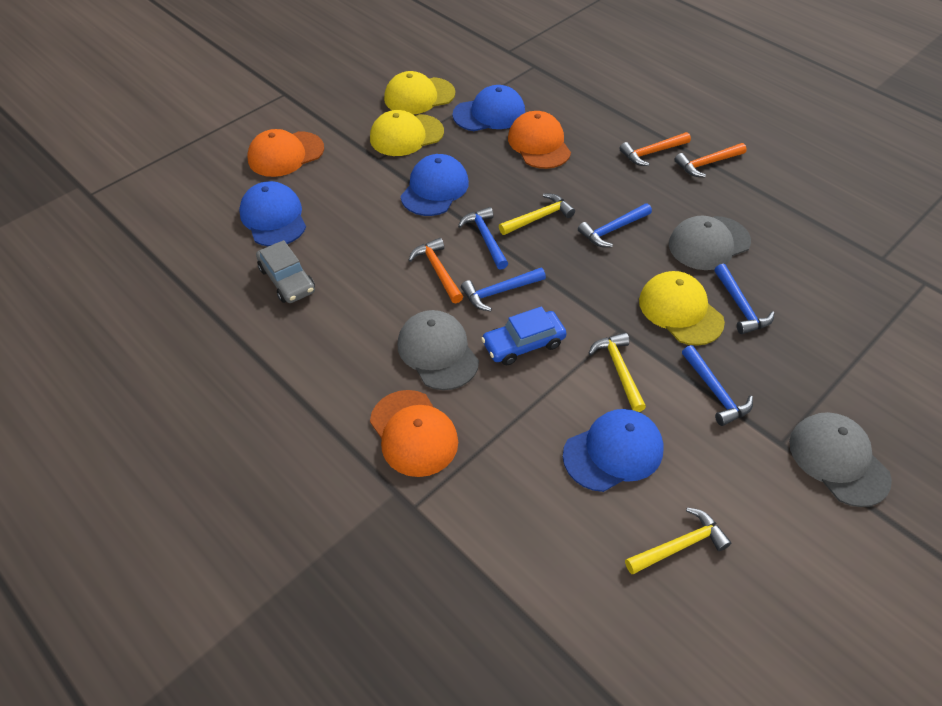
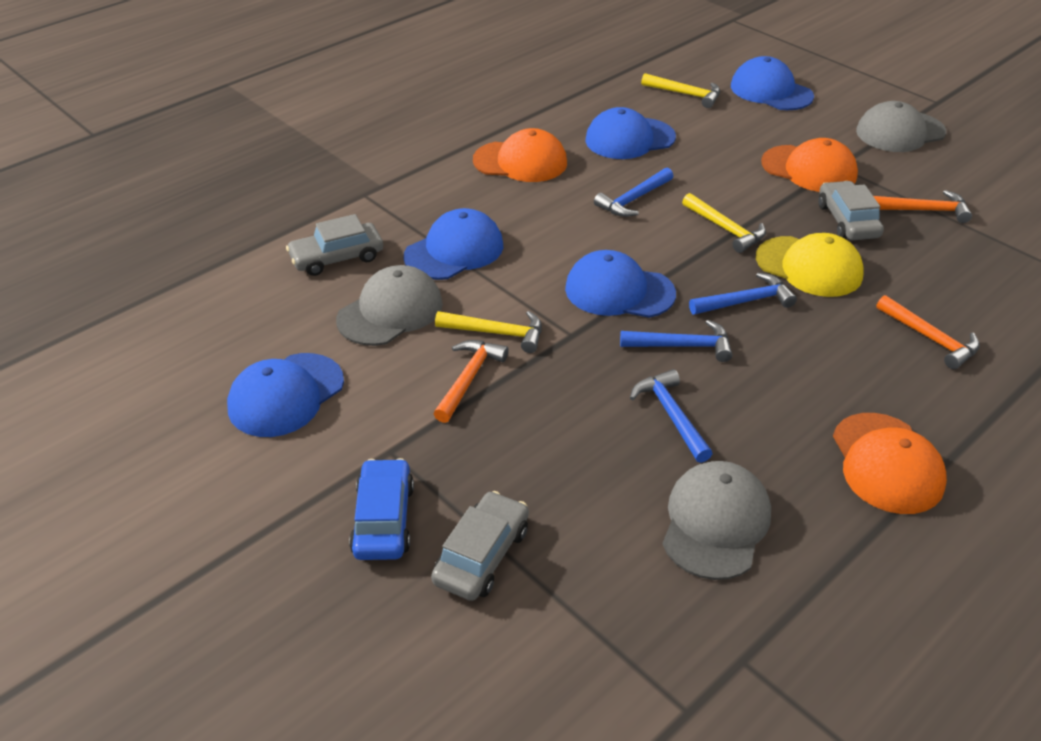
blue cap: [239,181,306,246] [400,154,469,216] [453,85,525,131] [563,409,664,492] = 4 -> [227,353,344,437] [404,208,503,280] [565,250,676,318] [585,107,676,159] [731,56,814,110] = 5
blue hammer: [458,207,508,270] [461,268,546,311] [578,203,652,247] [682,345,753,426] [714,264,775,334] = 5 -> [594,168,673,217] [620,320,732,362] [630,369,713,463] [689,273,797,315] = 4
grey car: [256,240,315,303] = 1 -> [286,214,383,276] [431,491,529,601] [818,181,884,240] = 3
yellow cap: [370,110,444,156] [384,71,455,115] [639,271,725,346] = 3 -> [756,233,864,297] = 1

